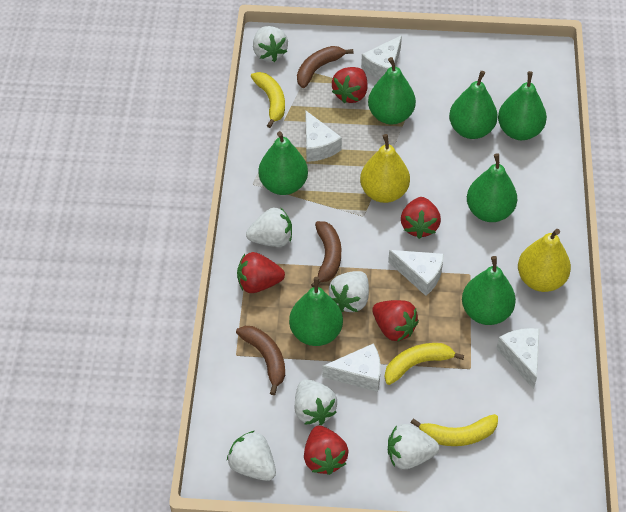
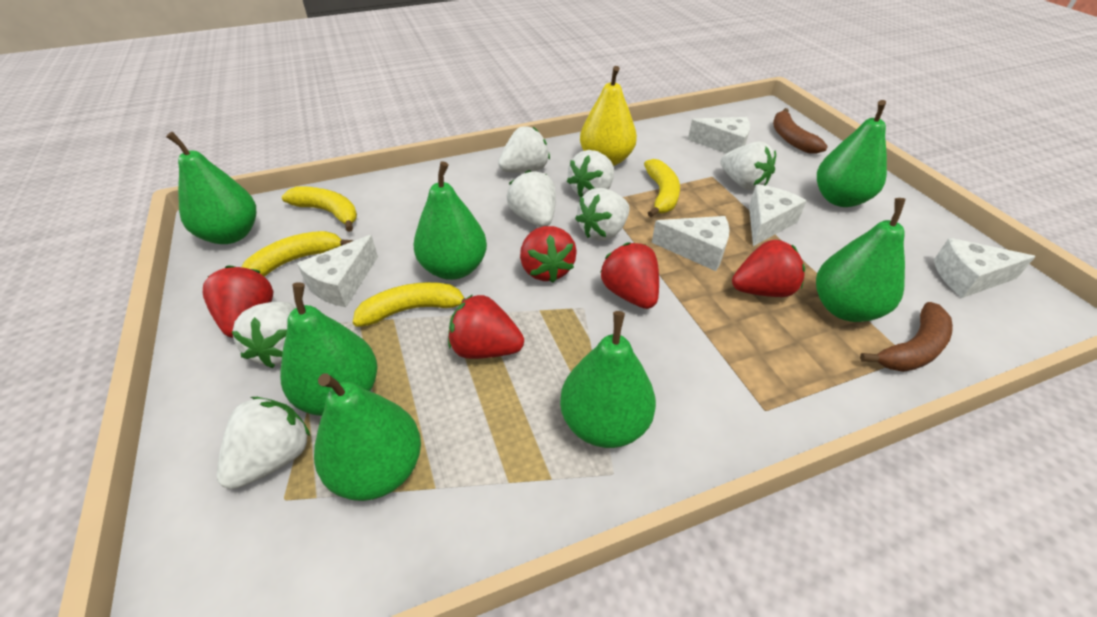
brown banana: [236,326,285,395] [297,46,353,88] [311,221,341,287] = 3 -> [773,108,828,154] [860,302,953,372] = 2
white strawberry: [227,431,276,481] [246,207,292,247] [253,26,288,62] [295,379,337,425] [329,271,369,312] [388,424,439,469] = 6 -> [217,397,310,489] [231,302,296,368] [498,126,550,173] [507,170,556,227] [567,150,614,197] [575,188,630,241] [720,141,776,190] = 7
yellow banana: [251,72,285,128] [385,343,464,385] [411,414,498,446] = 3 -> [241,231,353,277] [282,186,357,232] [353,282,465,327] [644,159,680,217] = 4
yellow pear: [360,134,410,203] [518,229,571,292] = 2 -> [580,66,637,166] = 1

